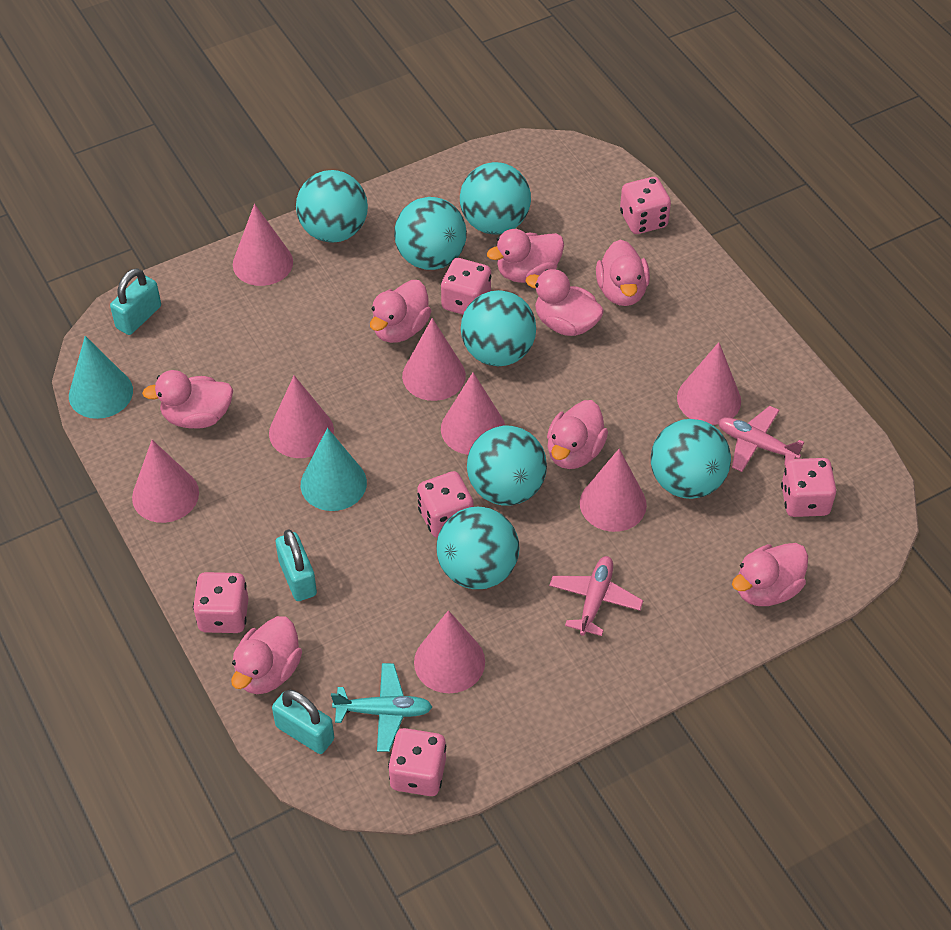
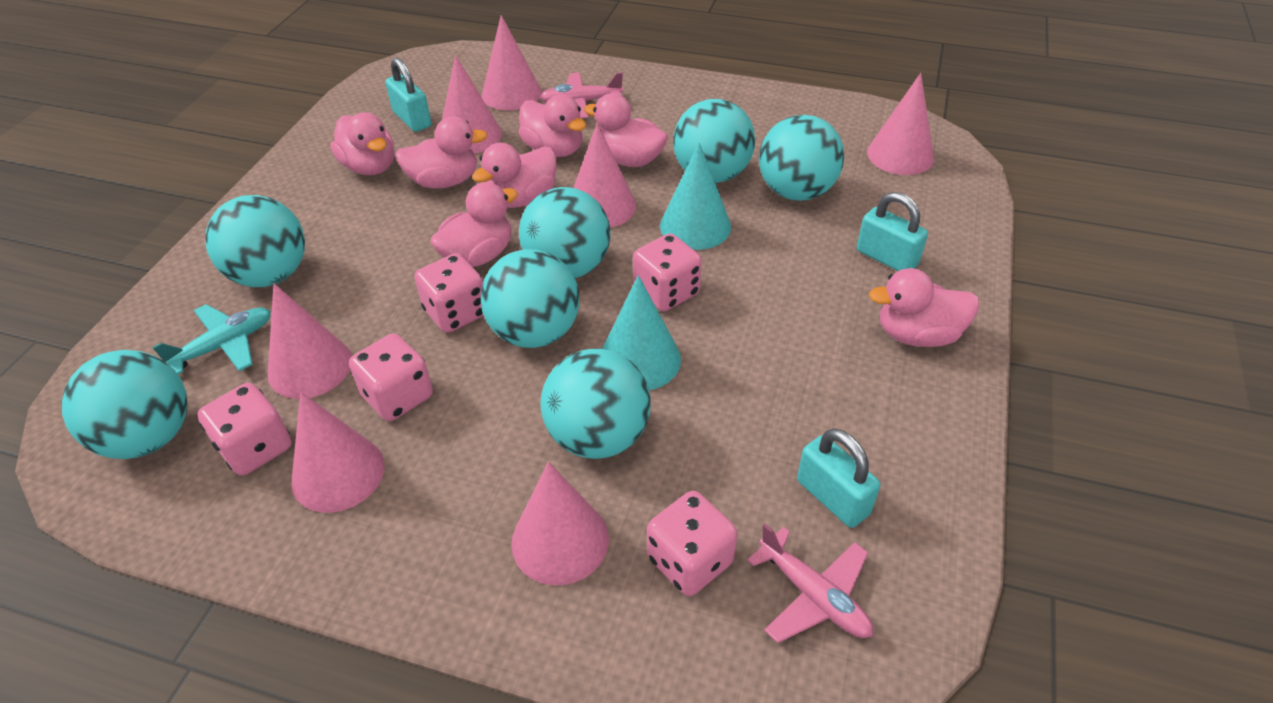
pink cone: [132,440,199,523] [233,204,293,286] [269,375,334,458] [402,318,466,401] [414,610,485,693] [441,372,505,455] [580,449,647,532] [677,342,741,425] = 8 -> [268,283,352,399] [291,392,384,513] [442,55,502,154] [482,15,542,110] [511,462,609,585] [574,123,636,228] [867,73,934,175] = 7
pink dice: [193,572,249,633] [388,728,446,796] [417,471,474,538] [441,258,491,315] [620,177,671,234] [781,458,836,517] = 6 -> [197,383,291,476] [349,333,433,421] [414,253,484,333] [633,233,702,311] [647,491,738,596] = 5
pink duck: [142,370,233,429] [231,616,302,694] [370,280,431,343] [487,229,564,283] [526,269,604,336] [547,400,608,469] [596,240,650,306] [732,543,808,606] = 8 -> [330,112,394,175] [395,116,488,189] [430,182,518,267] [472,143,557,208] [519,94,586,157] [584,93,668,167] [869,268,979,347] = 7

